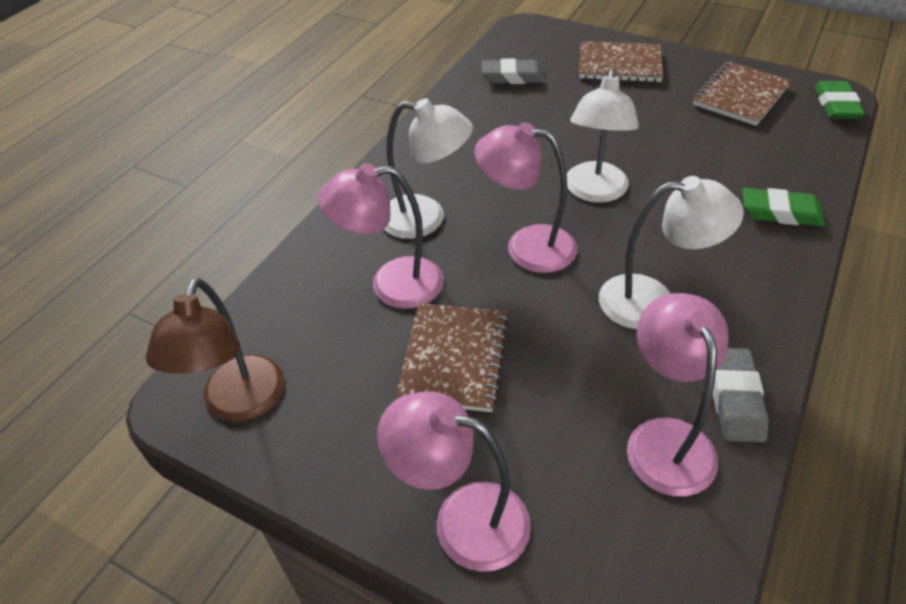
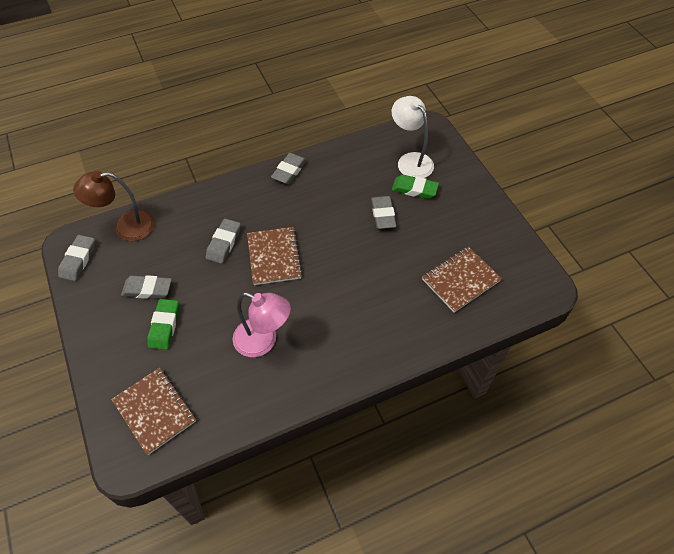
grey eraser: [482,58,545,84] [713,348,769,443] = 2 -> [58,235,95,281] [121,275,172,299] [206,219,241,264] [271,153,307,184] [371,196,396,229] = 5
pink lamp: [317,163,444,309] [377,392,531,572] [474,122,577,273] [627,293,729,496] = 4 -> [233,292,291,357] = 1
white lamp: [384,98,473,239] [567,68,639,203] [599,176,744,329] = 3 -> [392,96,434,178] = 1

